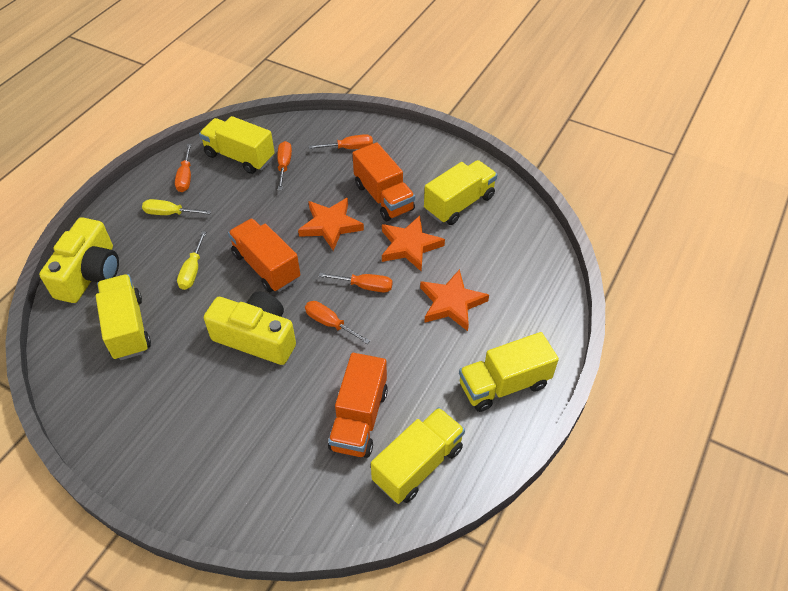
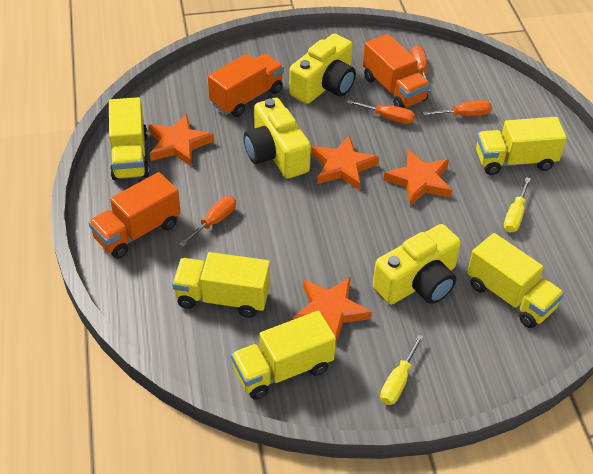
orange screwdriver: [175,144,191,192] [277,141,292,190] [305,301,370,344] [309,134,373,149] [319,273,393,292] = 5 -> [179,196,236,247] [346,100,415,124] [410,45,431,91] [423,100,492,116] = 4
orange star: [298,198,364,251] [382,216,445,271] [420,269,489,331] = 3 -> [148,114,214,167] [293,277,372,345] [312,135,379,190] [384,149,452,206] = 4
yellow camera: [39,217,119,303] [204,292,296,365] = 2 -> [244,98,311,179] [289,33,356,104] [373,224,461,304] = 3

